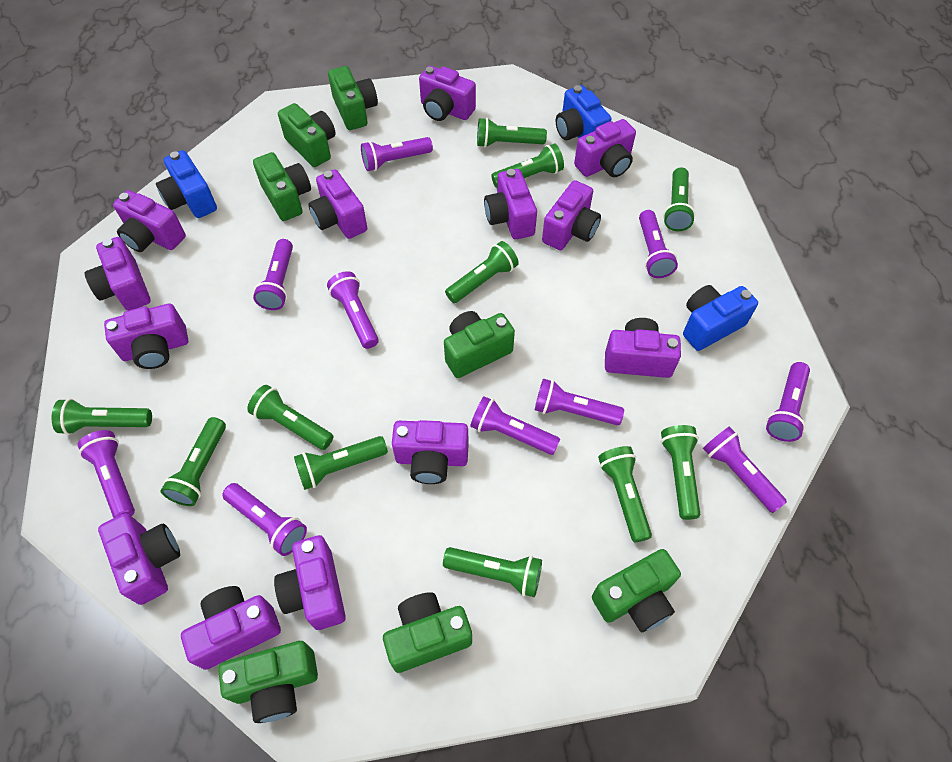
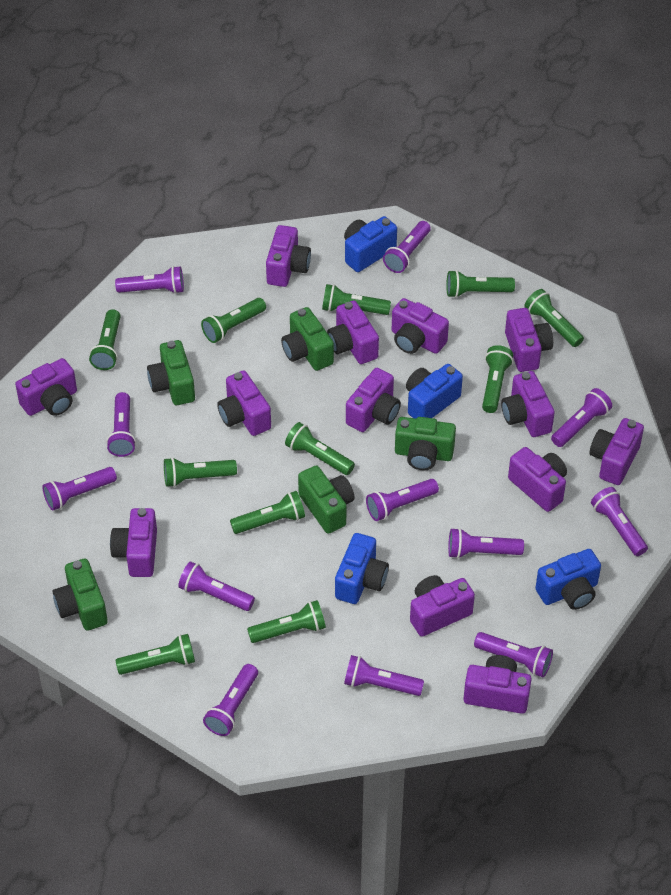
blue camera: [156,150,217,218] [556,85,611,140] [683,285,758,351] = 3 -> [335,533,389,604] [344,216,397,272] [406,364,463,419] [535,549,601,610] = 4
green camera: [218,641,318,723] [253,152,311,221] [278,103,336,167] [328,66,378,130] [383,592,472,673] [444,311,515,378] [592,549,681,632] = 7 -> [53,559,108,631] [147,340,195,405] [281,307,334,371] [298,465,355,534] [395,417,456,470] = 5
purple flashlight: [77,430,135,518] [222,483,307,556] [253,239,293,310] [327,271,379,349] [361,137,433,171] [470,396,560,455] [535,379,624,425] [639,210,678,278] [703,426,787,513] [766,362,810,442] = 10 -> [42,467,117,511] [106,392,136,457] [115,266,184,294] [178,561,255,611] [203,664,258,736] [344,655,424,696] [366,479,439,521] [383,221,431,273] [448,528,524,559] [474,632,553,677] [551,388,612,447] [591,487,648,556] = 12

